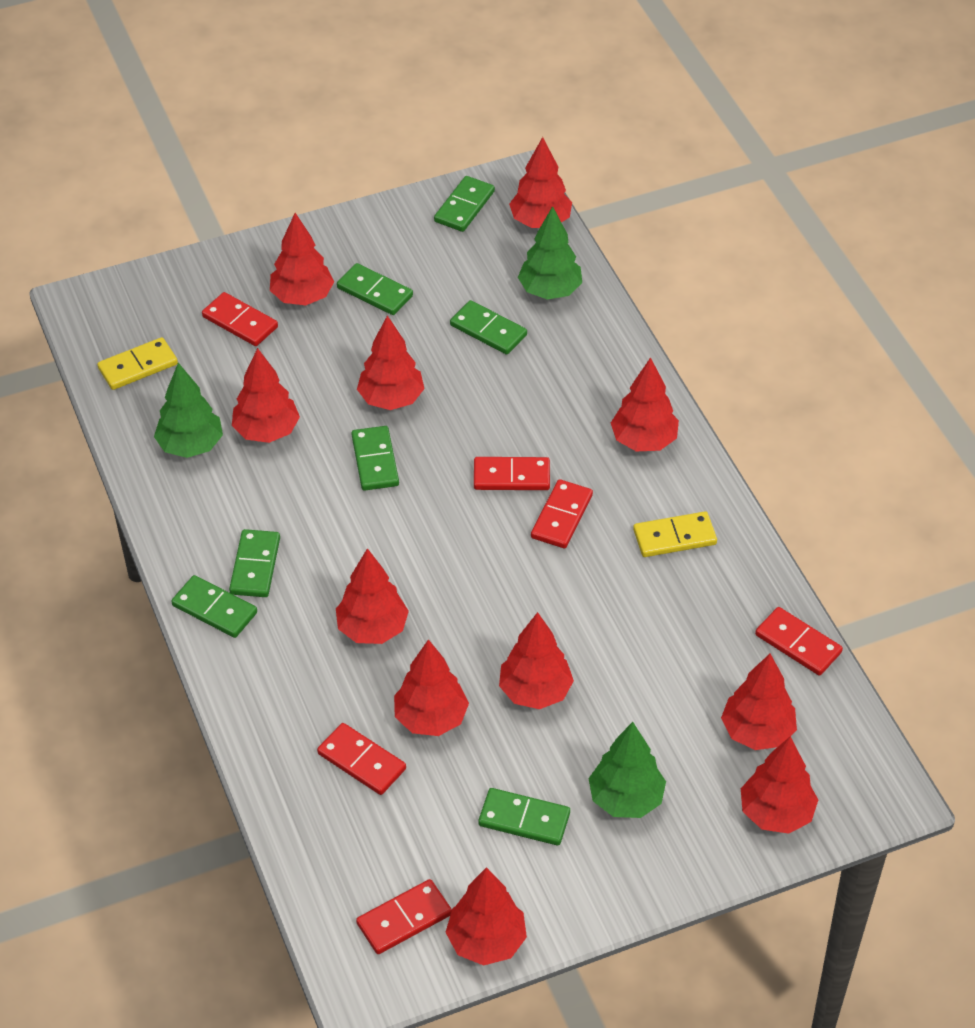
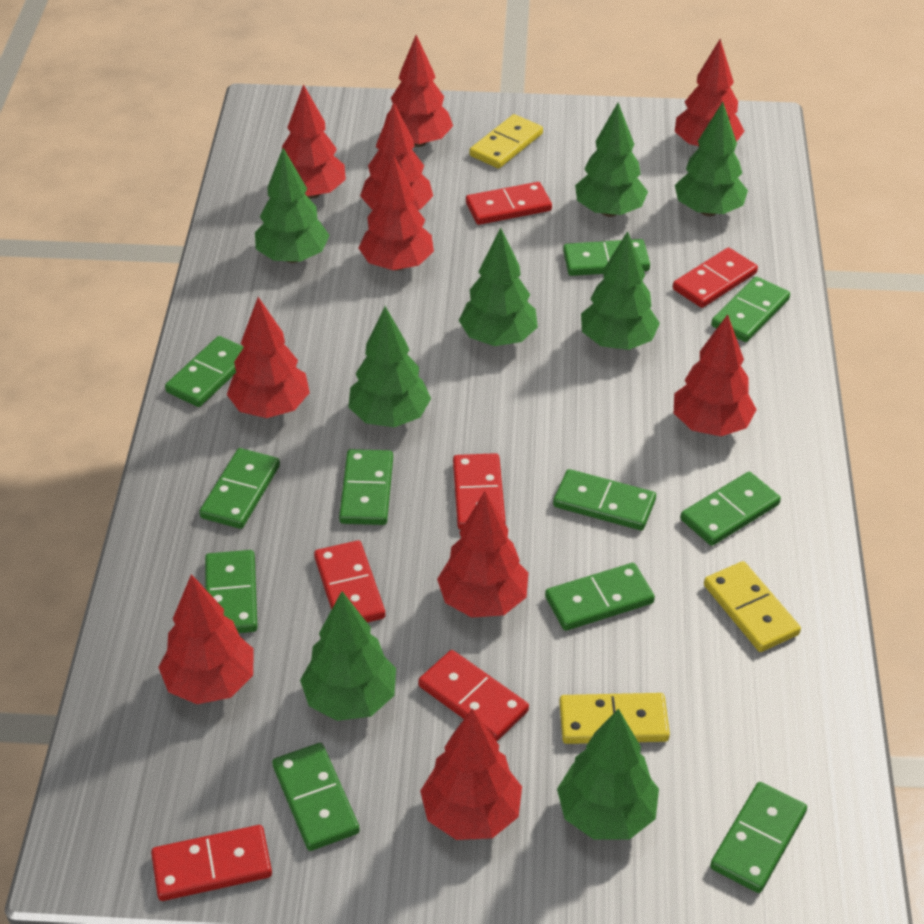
green domino: [171,575,257,638] [229,529,280,597] [337,263,413,315] [351,426,399,491] [434,176,495,232] [450,300,527,355] [478,788,570,845] = 7 -> [165,336,244,407] [199,448,280,529] [205,550,258,633] [272,743,360,851] [339,449,393,525] [545,563,655,631] [553,469,656,530] [563,239,650,276] [681,472,781,546] [710,782,807,893] [711,277,790,342] = 11
green tree: [154,363,223,458] [518,206,582,299] [588,722,666,818] = 3 -> [255,148,330,263] [300,591,396,721] [349,306,431,427] [459,228,538,346] [557,709,659,839] [575,103,648,217] [581,231,660,350] [675,102,748,216] = 8
red tree: [232,348,300,443] [270,213,334,305] [336,548,409,644] [357,315,425,410] [394,639,469,736] [445,867,527,965] [499,612,574,709] [509,137,572,228] [611,357,679,451] [721,654,797,750] [741,736,818,834] = 11 -> [158,574,254,704] [227,297,310,418] [282,84,346,199] [358,154,434,271] [360,102,433,210] [384,35,453,147] [420,708,522,840] [437,491,528,618] [674,314,757,436] [675,39,744,148] = 10
yellow domino: [97,337,178,390] [633,511,717,557] = 2 -> [470,114,543,168] [559,693,670,744] [704,561,801,652] = 3

